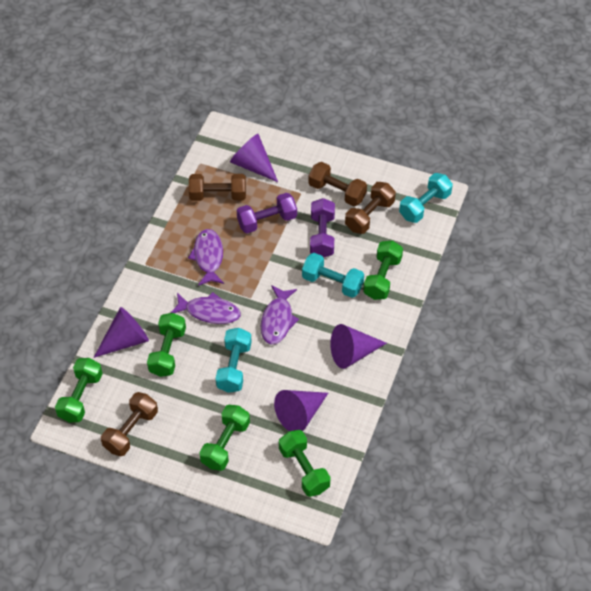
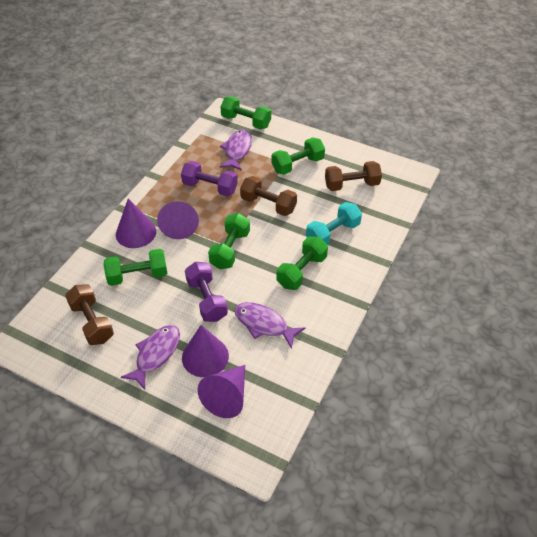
brown dumbbell: [101,392,158,456] [189,174,246,201] [308,162,367,206] [345,182,396,234] = 4 -> [65,284,114,345] [240,176,297,216] [325,161,382,191] = 3
turquoise dumbbell: [215,328,252,393] [302,253,364,298] [399,173,453,223] = 3 -> [306,202,362,245] = 1

